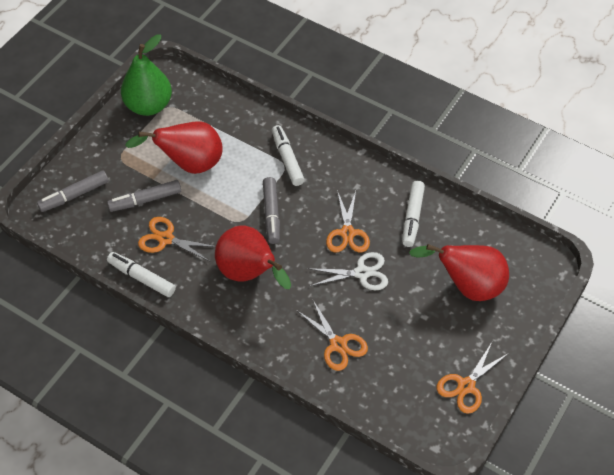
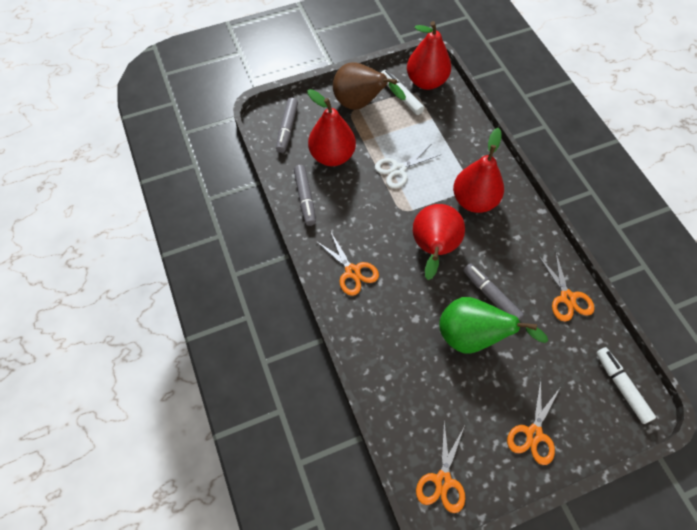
brown pear: none = 0 -> [333,62,406,110] = 1
red pear: [125,121,223,174] [215,225,291,289] [409,244,509,301] = 3 -> [307,89,356,166] [407,21,451,90] [413,204,465,280] [453,128,504,213] = 4
white marker: [107,252,176,297] [272,125,305,186] [402,181,425,247] = 3 -> [381,70,425,115] [596,347,656,424] = 2

